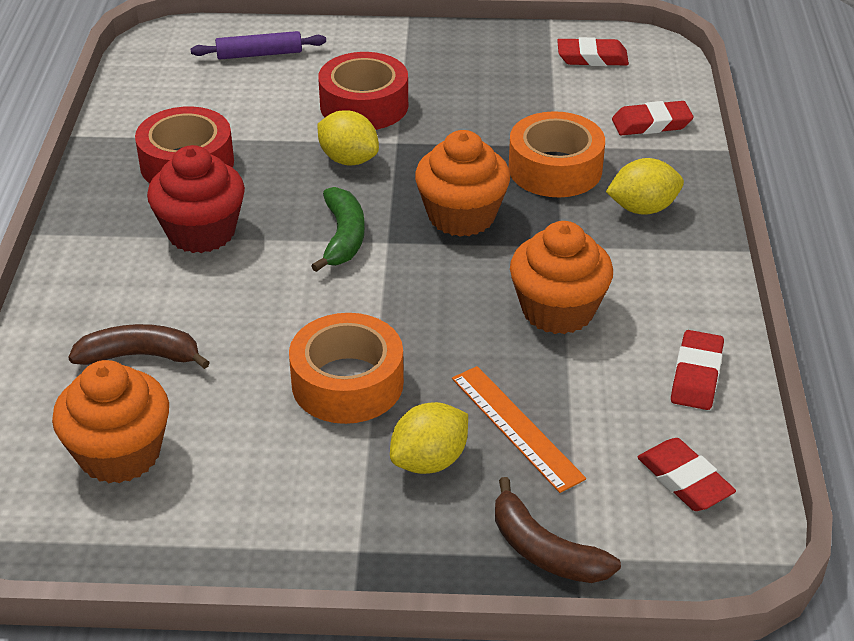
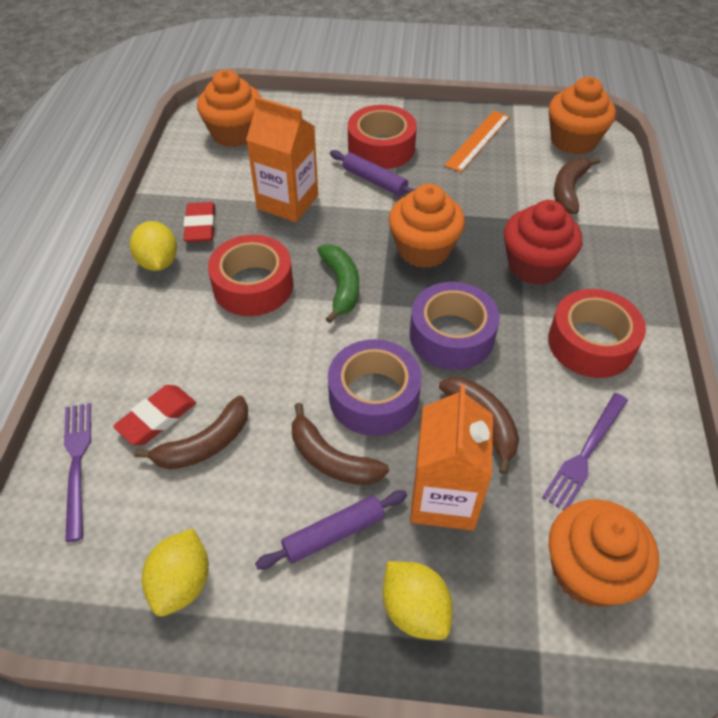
brown banana: [68,324,210,369] [495,477,621,583] = 2 -> [134,396,248,469] [292,403,389,485] [439,377,519,475] [554,157,600,214] = 4
orange carton: none = 0 -> [246,97,318,222] [410,384,493,531] = 2
orange cupcake: [52,360,169,484] [415,130,510,237] [510,221,613,334] = 3 -> [197,70,261,147] [389,184,465,268] [549,77,616,155] [549,499,659,607] = 4
orange tape: [289,313,404,424] [509,111,605,197] = 2 -> none = 0
purple fork: none = 0 -> [64,403,91,542] [542,393,628,510] = 2
purple rolling pin: [191,31,326,60] = 1 -> [255,490,407,569] [330,150,416,196] = 2
purple tape: none = 0 -> [328,339,422,436] [410,282,500,370] = 2
red eraser: [557,37,629,66] [612,101,694,135] [638,438,736,511] [671,330,724,410] = 4 -> [113,385,196,445] [183,202,215,242] = 2
red tape: [135,106,234,183] [318,52,408,130] = 2 -> [208,235,293,316] [348,105,417,169] [548,289,646,378] = 3

